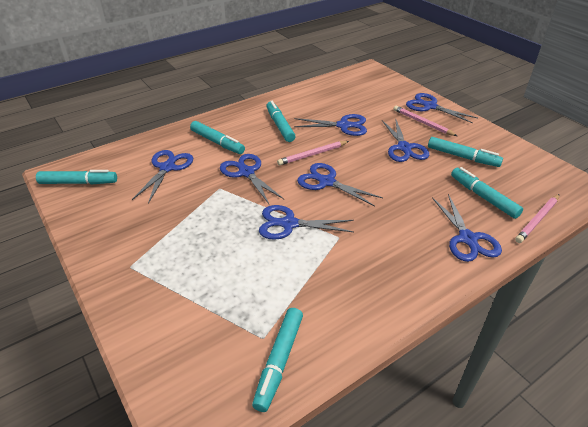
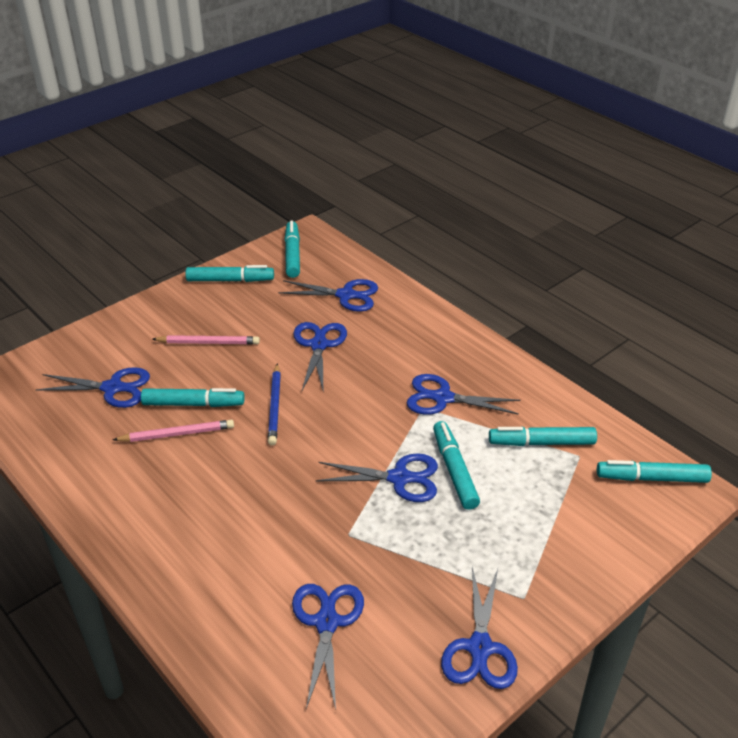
blue pencil: none = 0 -> [268,363,281,446] = 1
blue scissors: [132,150,193,204] [220,154,284,204] [259,205,354,240] [294,114,367,136] [297,163,383,207] [382,118,429,162] [406,93,478,123] [432,194,502,262] = 8 -> [36,367,150,408] [278,279,378,312] [292,584,364,710] [293,322,347,390] [316,453,438,502] [407,374,521,415] [441,567,518,689] = 7
pink pencil: [277,141,349,165] [394,105,457,136] [515,194,559,243] = 3 -> [113,420,234,442] [152,335,260,344] = 2

